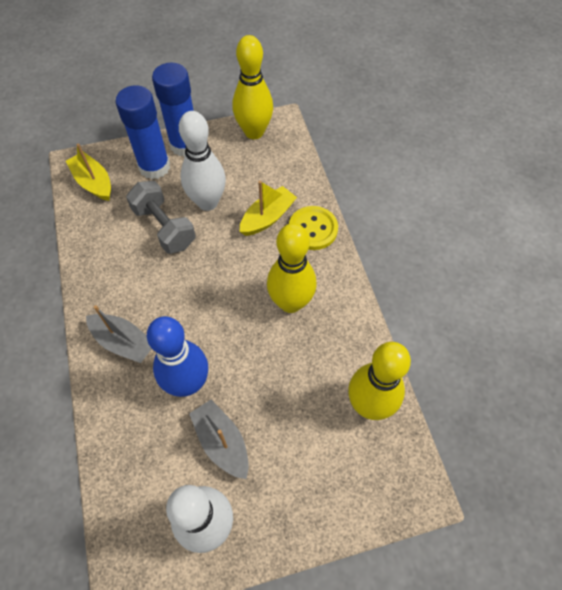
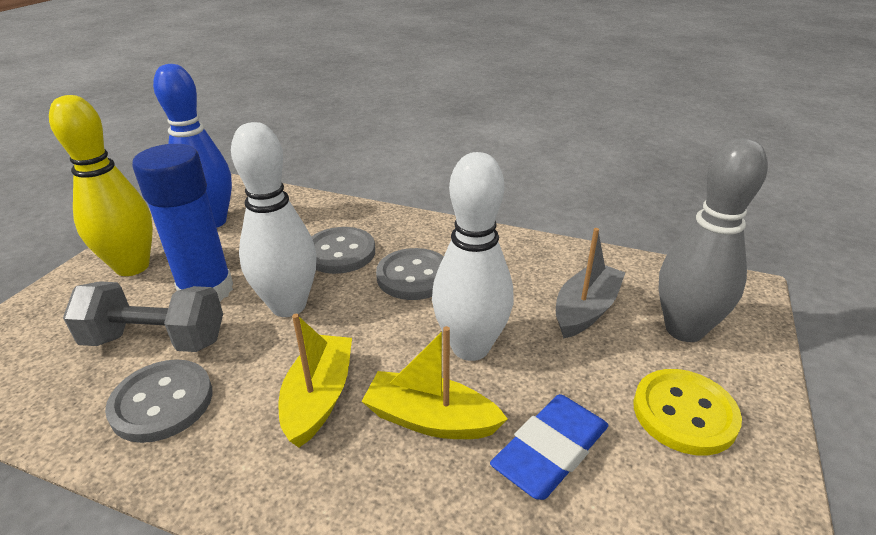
blue eraser: none = 0 -> [490,394,608,500] = 1
blue glue stick: [115,85,170,179] [152,63,194,157] = 2 -> [132,144,233,302] = 1
grey boat: [86,305,152,363] [189,400,249,479] = 2 -> [556,228,626,339] = 1
grey bowling pin: none = 0 -> [659,138,768,342] = 1
grey button: none = 0 -> [105,359,213,443] [311,227,375,274] [376,248,444,300] = 3
yellow bowling pin: [233,35,273,139] [267,223,317,313] [348,342,411,420] = 3 -> [49,95,153,276] = 1

